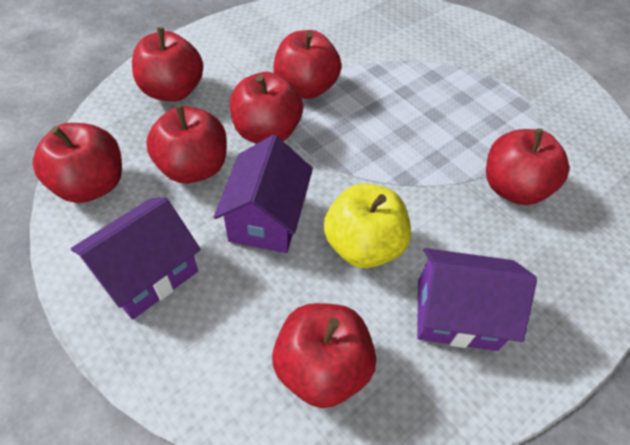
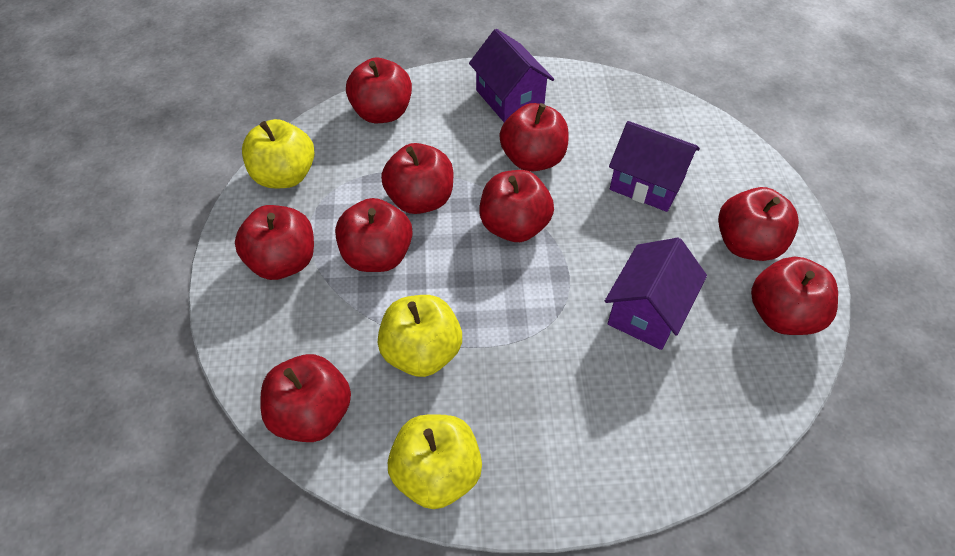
red apple: [33,123,122,203] [132,27,203,102] [146,105,227,183] [230,72,303,143] [272,303,376,408] [274,30,341,99] [486,128,569,205] = 7 -> [235,205,314,280] [260,354,351,442] [335,198,413,272] [346,58,412,123] [381,143,453,214] [479,170,554,242] [500,103,568,172] [718,187,799,261] [751,257,838,335] = 9
yellow apple: [324,183,411,268] = 1 -> [242,119,315,188] [378,295,462,377] [388,414,482,509] = 3

